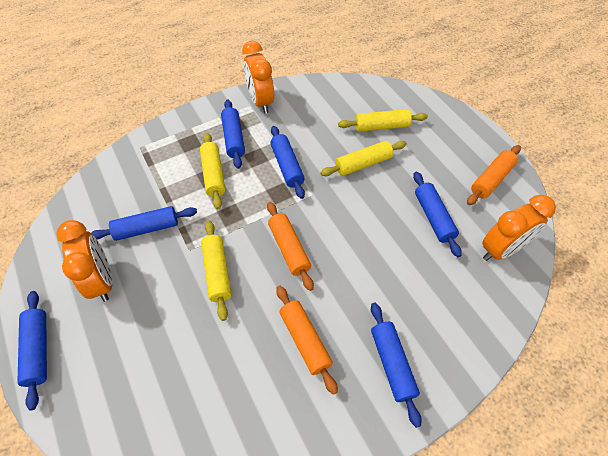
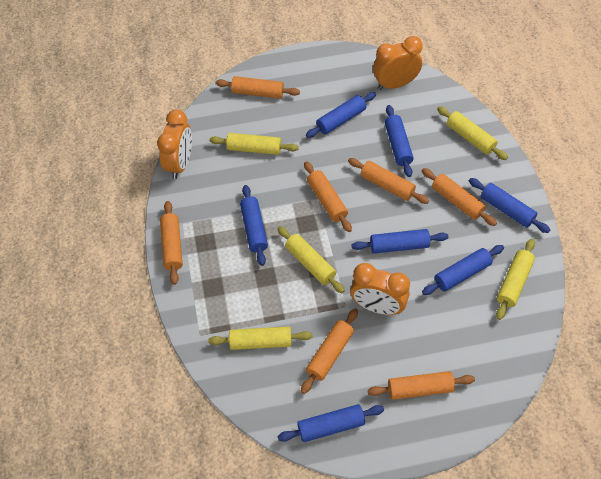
blue rolling pin: [17,291,47,410] [91,206,197,241] [221,100,245,169] [270,126,305,199] [371,303,422,428] [413,172,462,257] = 6 -> [240,185,268,266] [278,404,384,442] [306,92,376,138] [352,229,449,254] [385,105,414,177] [422,245,504,295] [469,178,550,233] = 7
orange rolling pin: [267,202,314,291] [276,286,338,395] [467,145,521,205] = 3 -> [160,201,183,285] [215,76,300,99] [301,308,358,394] [304,161,352,232] [348,158,429,204] [368,371,475,400] [422,168,497,226] = 7
yellow rolling pin: [200,133,225,209] [201,221,231,321] [320,141,407,176] [338,109,428,132] = 4 -> [208,326,312,350] [210,133,299,155] [278,226,345,293] [437,106,508,160] [496,239,535,320] = 5

